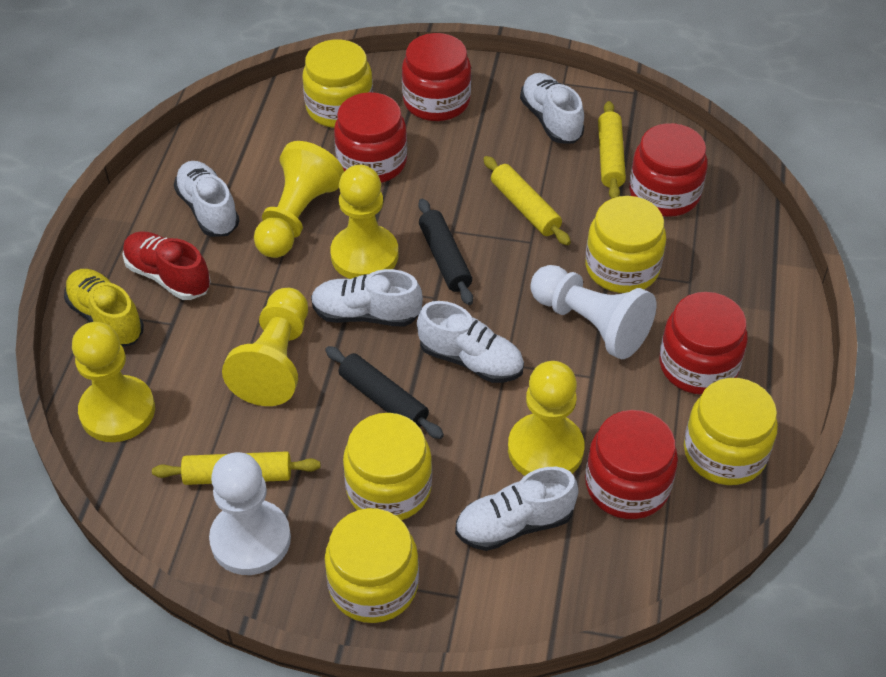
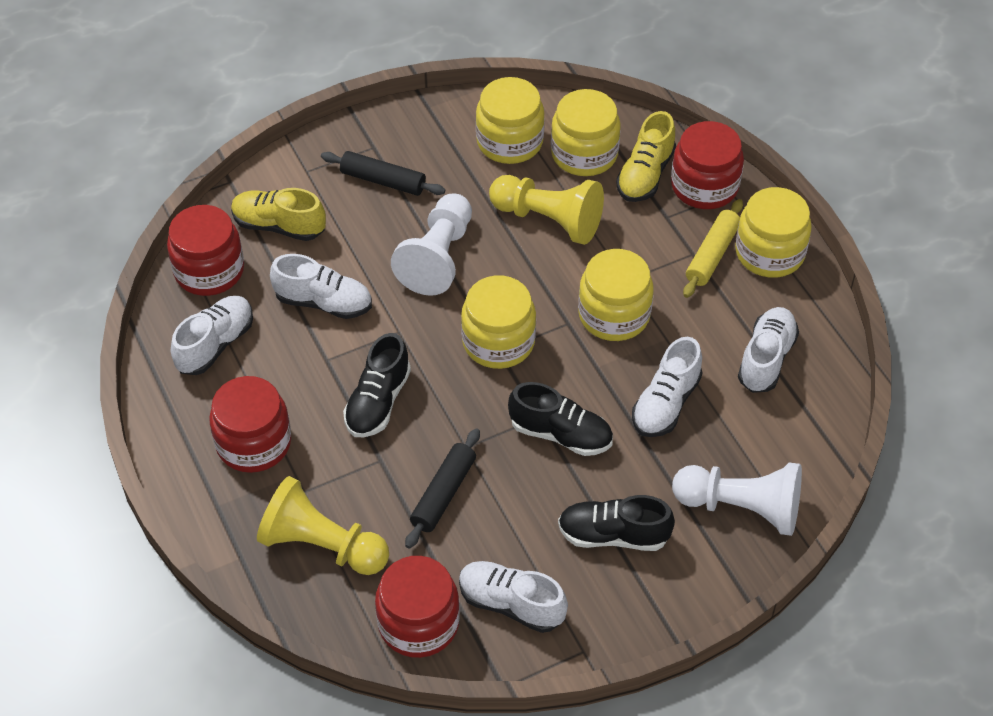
black shoe: none = 0 -> [343,333,411,437] [508,382,613,456] [558,495,675,551] = 3
red jar: [334,92,407,183] [402,33,471,121] [585,410,678,519] [629,123,708,217] [659,292,748,395] = 5 -> [167,205,244,296] [209,376,291,473] [375,556,460,658] [671,121,744,209] = 4
red shoe: [122,231,211,300] = 1 -> none = 0
yellow pawn: [72,322,155,442] [222,288,308,406] [254,141,344,258] [330,165,399,279] [508,361,585,476] = 5 -> [257,476,389,575] [489,175,604,245] = 2
yellow rolling pin: [152,451,321,485] [483,156,571,245] [598,101,626,199] = 3 -> [683,199,743,298] = 1
yellow shoe: [64,269,144,347] = 1 -> [231,188,326,241] [616,111,676,202] = 2

